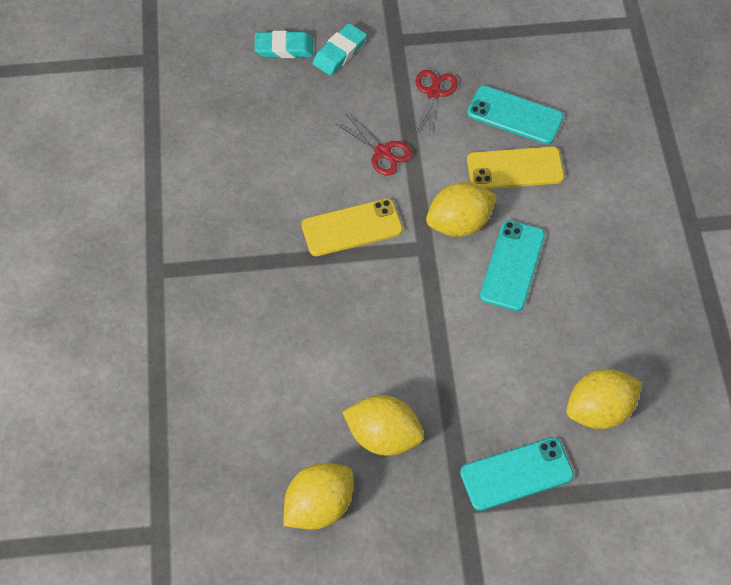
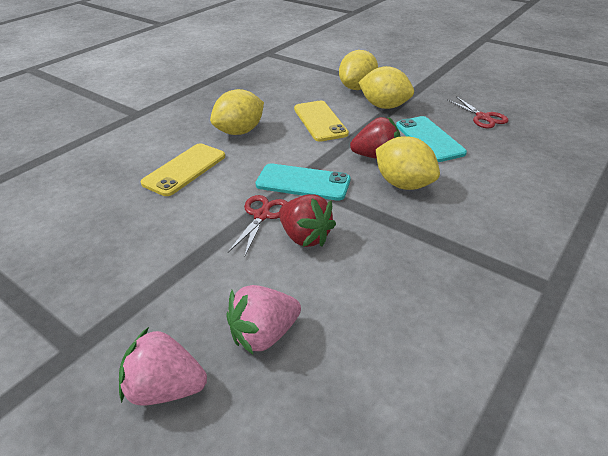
pink strawberry: none = 0 -> [119,327,207,405] [226,285,301,355] = 2
red strawberry: none = 0 -> [279,194,336,247] [350,117,401,159] = 2
turquoise eraser: [254,31,313,58] [312,23,367,75] = 2 -> none = 0
turquoise phone: [460,437,574,511] [467,86,564,145] [480,220,545,311] = 3 -> [256,163,350,201] [396,116,467,162] = 2

